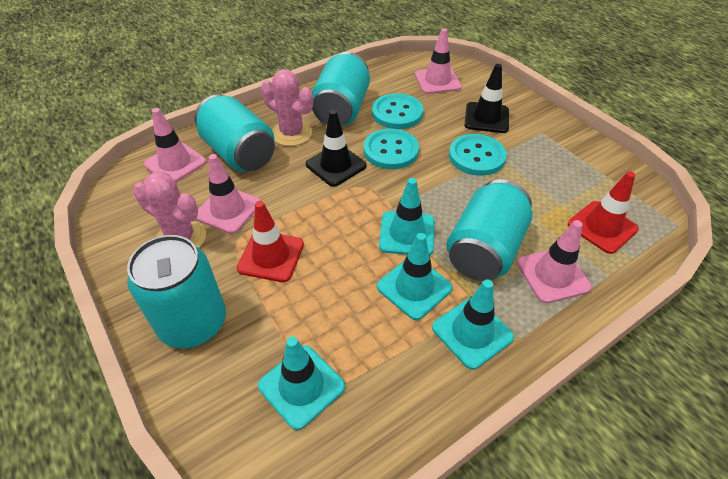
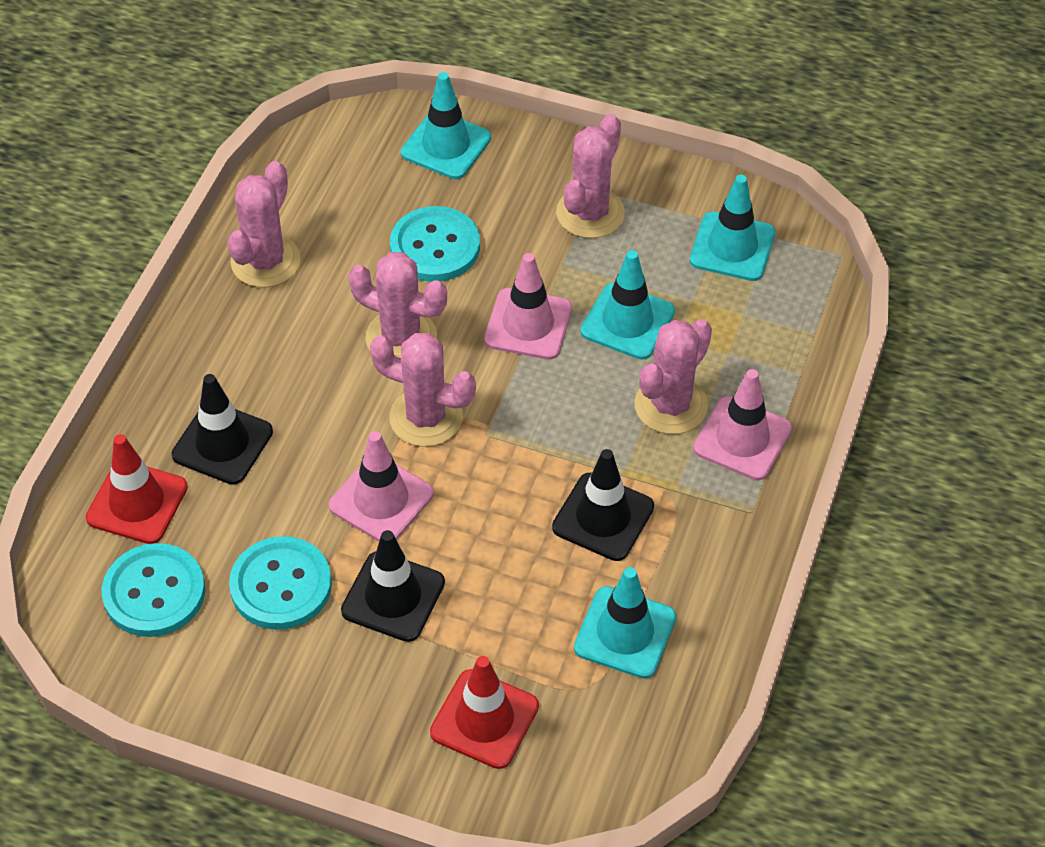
black traffic cone: [306,110,366,187] [464,64,509,133] = 2 -> [172,374,273,485] [341,530,445,642] [552,449,654,561] = 3
pink cactus: [133,171,206,248] [261,69,313,146] = 2 -> [227,161,301,287] [348,252,447,358] [370,333,476,447] [556,114,625,238] [634,319,712,434] = 5
pink traffic cone: [144,108,206,182] [196,154,261,234] [415,28,462,94] [517,220,592,303] = 4 -> [329,431,434,541] [484,253,572,360] [693,369,792,480] = 3
turquoise can: [127,235,226,348] [194,94,275,172] [312,52,370,126] [446,179,533,281] = 4 -> none = 0

